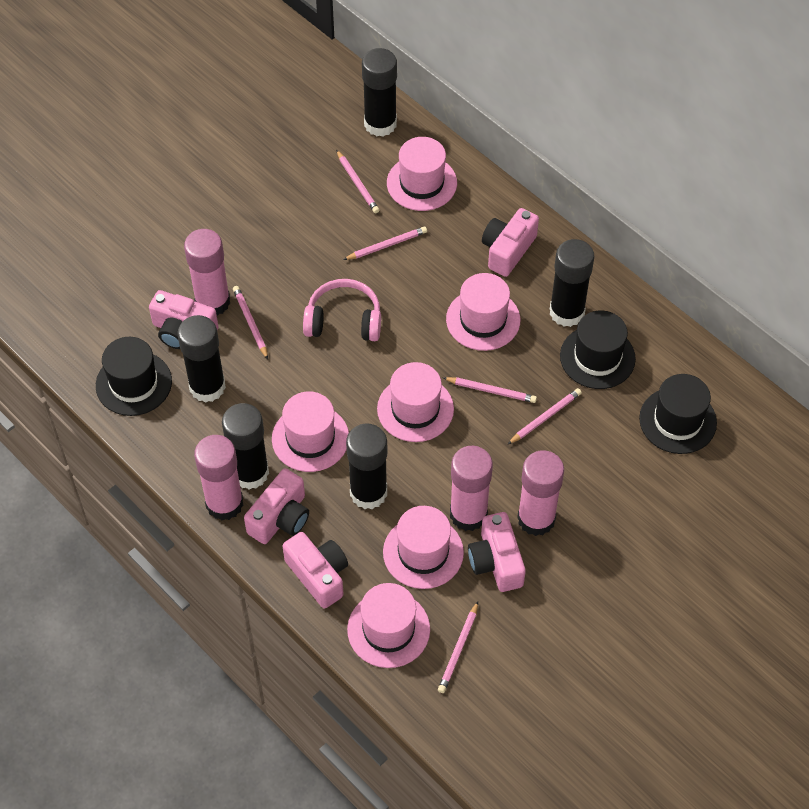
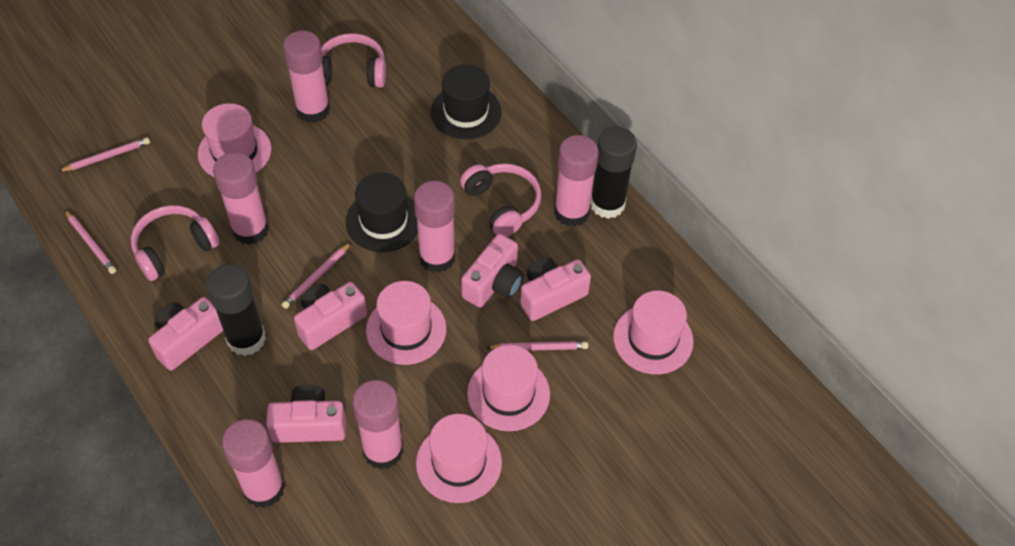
black glue stick: [178,315,226,403] [222,403,269,489] [346,423,387,509] [362,48,397,137] [550,239,594,327] = 5 -> [206,264,266,356] [590,127,637,219] = 2
black hat: [96,337,172,416] [560,311,636,389] [639,374,717,454] = 3 -> [346,173,418,252] [431,64,502,139] = 2
pink glue stick: [184,229,230,316] [194,435,244,520] [450,446,493,531] [517,450,564,536] = 4 -> [213,152,269,245] [222,419,285,508] [283,31,330,123] [352,380,404,469] [414,181,456,273] [554,135,599,227] = 6
pink hat: [272,391,349,472] [347,583,430,668] [377,362,454,442] [383,506,464,589] [387,137,457,211] [446,273,520,351] = 6 -> [198,103,272,177] [366,281,447,365] [416,414,502,503] [467,345,550,431] [613,291,694,374] = 5
pink headphones: [303,279,381,341] = 1 -> [131,205,219,281] [321,33,386,88] [460,163,542,237] = 3
pink pencil: [233,286,268,359] [336,150,380,213] [343,227,427,260] [438,601,478,693] [444,377,537,403] [508,388,582,444] = 6 -> [58,137,150,172] [65,210,116,274] [281,242,351,309] [486,341,588,351] = 4

